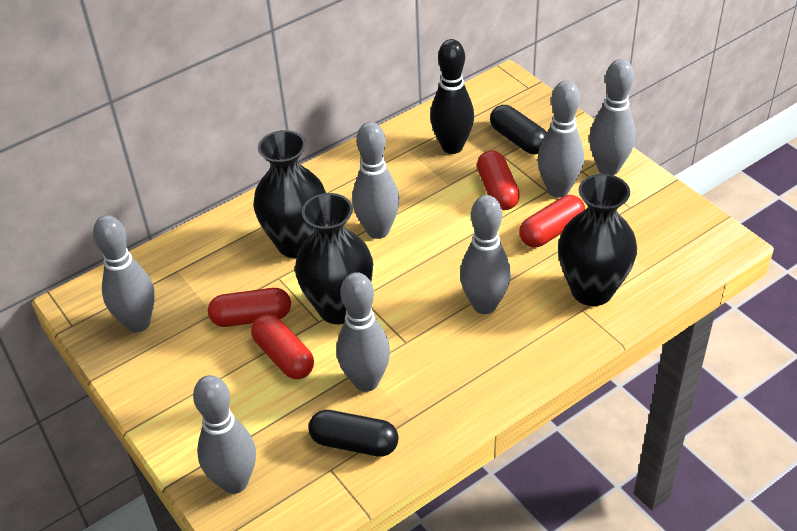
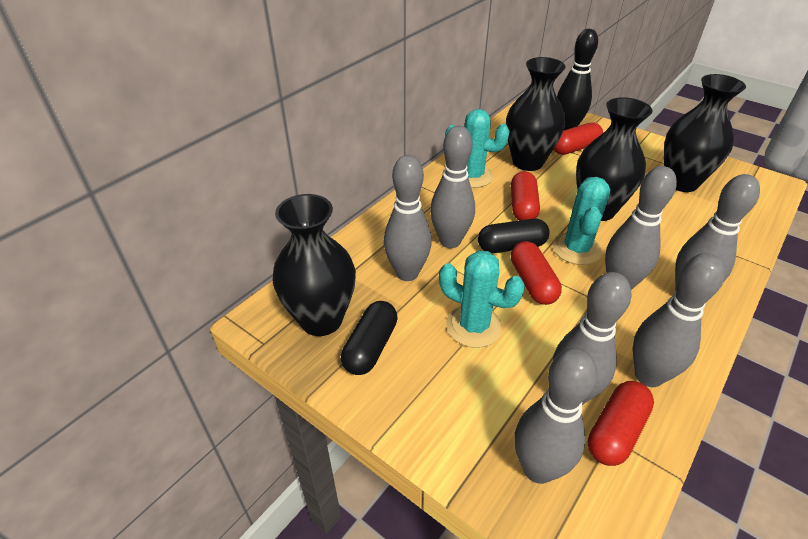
black vase: [253,130,326,258] [295,193,373,324] [558,174,637,306] = 3 -> [272,194,356,336] [506,57,566,171] [576,97,653,221] [664,74,746,192] = 4
turquoise cactus: none = 0 -> [439,250,525,348] [445,109,510,188] [553,177,610,265] = 3

